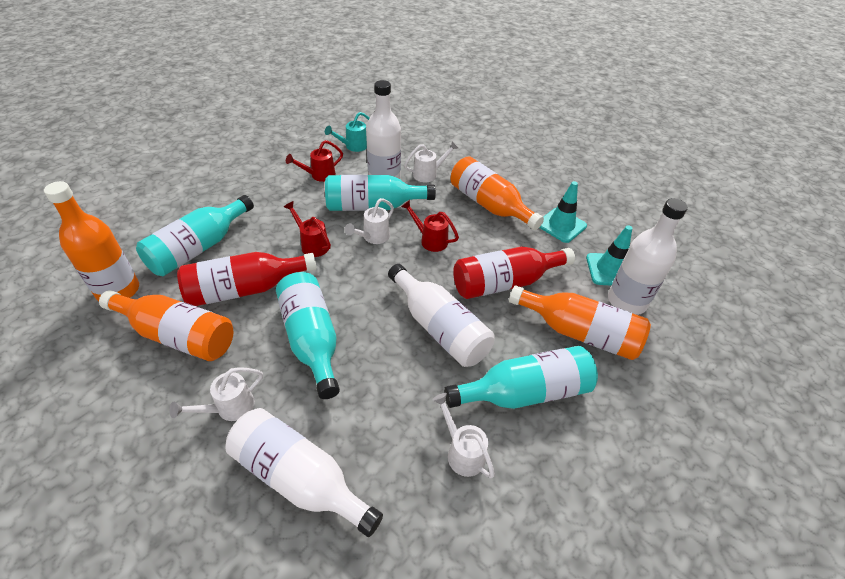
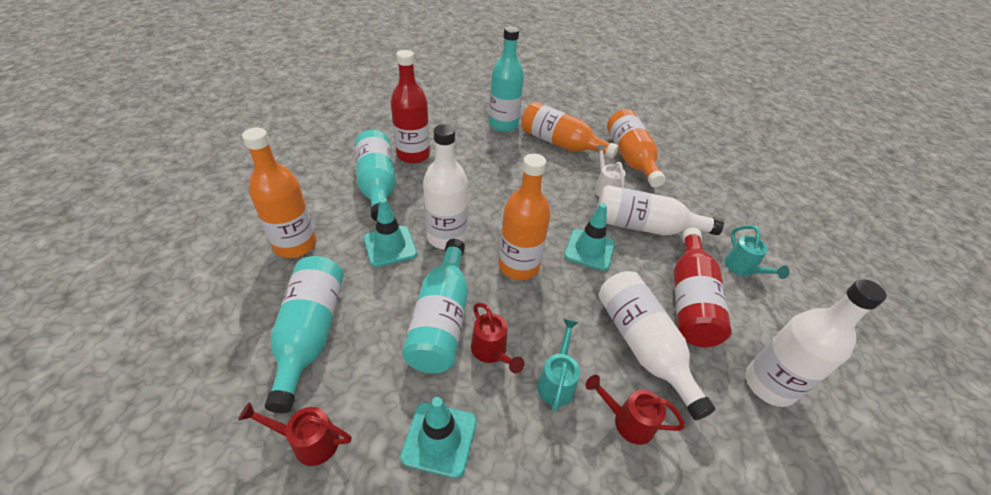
turquoise traffic cone: [539,181,587,243] [586,226,632,286] = 2 -> [364,198,417,267] [400,397,477,478] [564,203,615,271] = 3
turquoise watering can: [325,112,369,152] = 1 -> [537,319,580,412] [725,225,790,279] = 2
white watering can: [169,367,263,421] [345,198,394,244] [404,141,458,183] [432,393,495,479] = 4 -> [595,145,626,197] = 1

